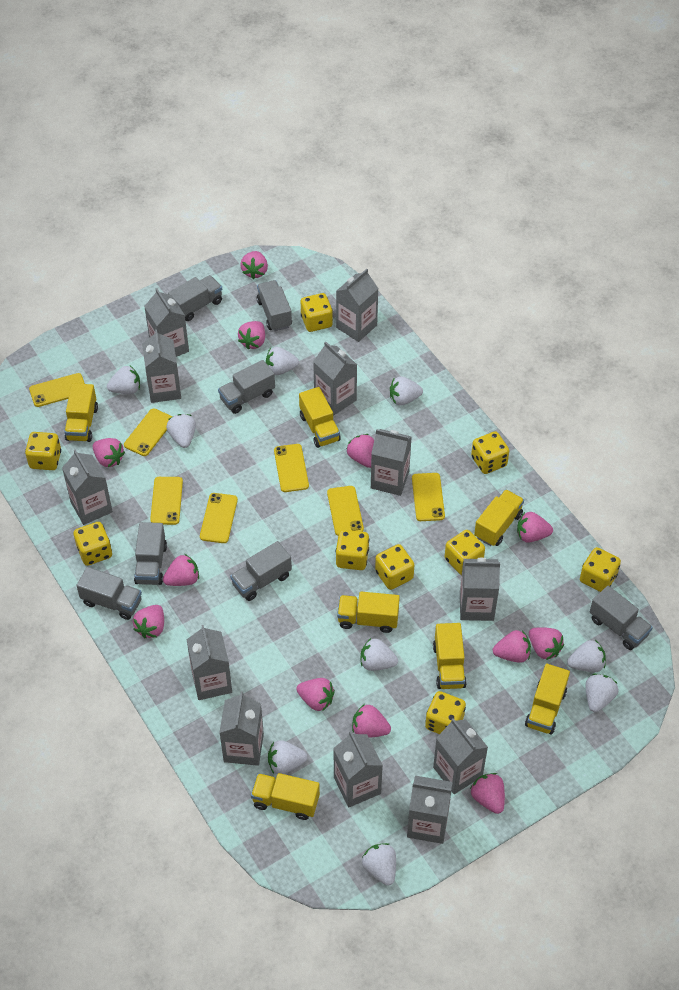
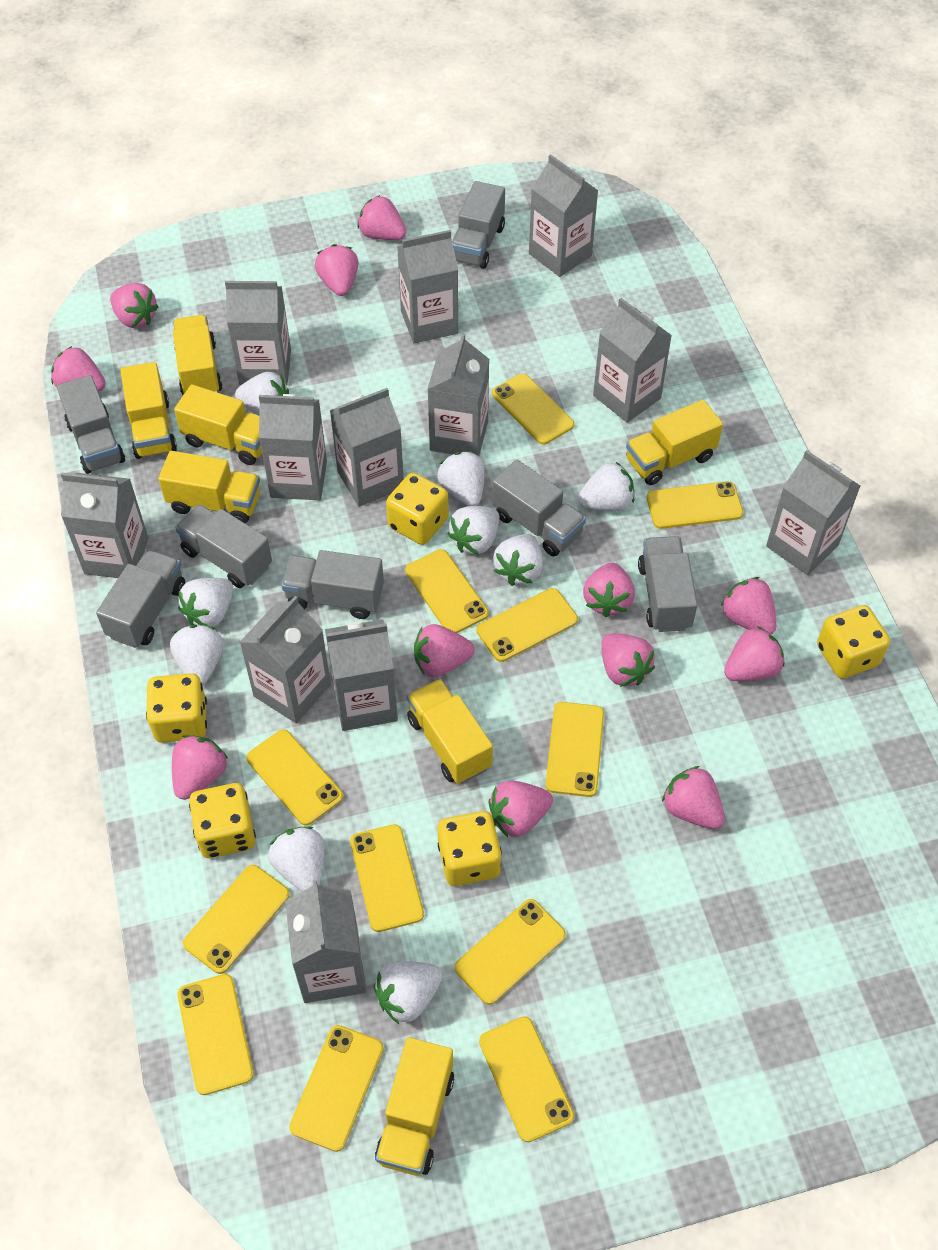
yellow dice: [25,432,61,470] [74,522,112,566] [301,293,333,332] [336,530,369,570] [375,544,414,590] [425,691,466,734] [445,530,485,575] [471,431,509,474] [580,547,621,592] = 9 -> [146,673,207,743] [189,783,256,858] [386,473,449,545] [438,811,502,886] [817,605,890,679] = 5
yellow phone: [29,373,85,407] [124,408,173,456] [150,477,183,525] [200,493,238,543] [274,444,309,492] [327,486,364,536] [412,473,445,521] = 7 -> [177,974,254,1095] [183,865,290,974] [246,729,343,826] [289,1025,384,1152] [350,824,424,932] [405,549,489,633] [455,899,566,1005] [477,588,578,662] [479,1016,574,1142] [492,373,575,445] [546,702,604,797] [647,481,743,529] = 12

